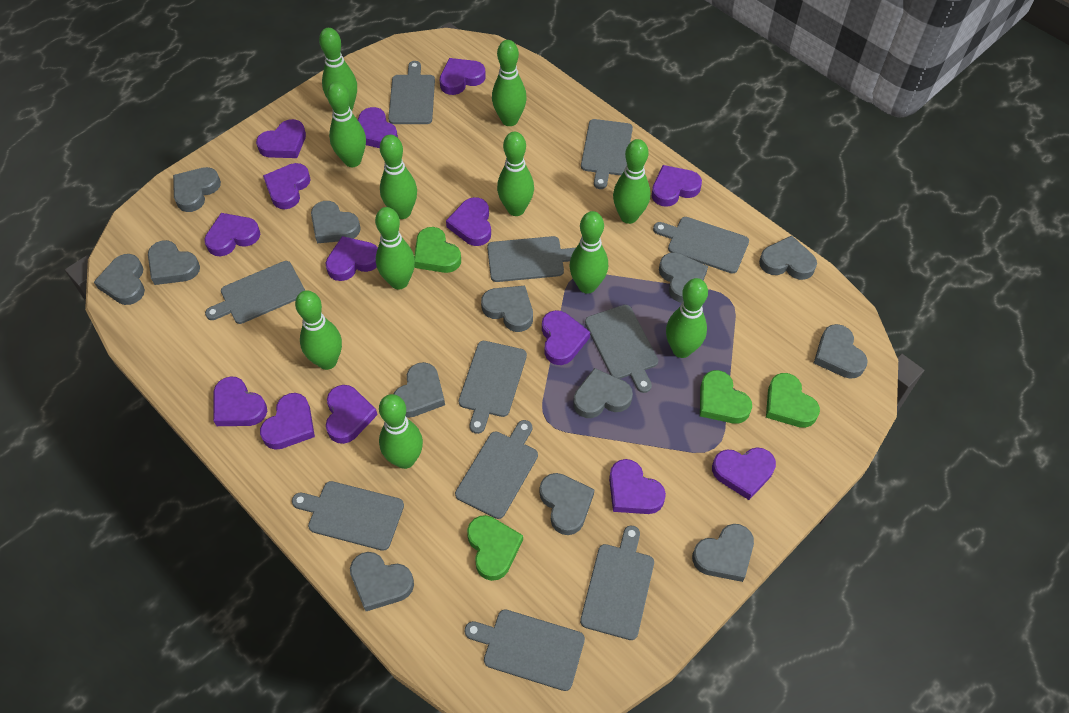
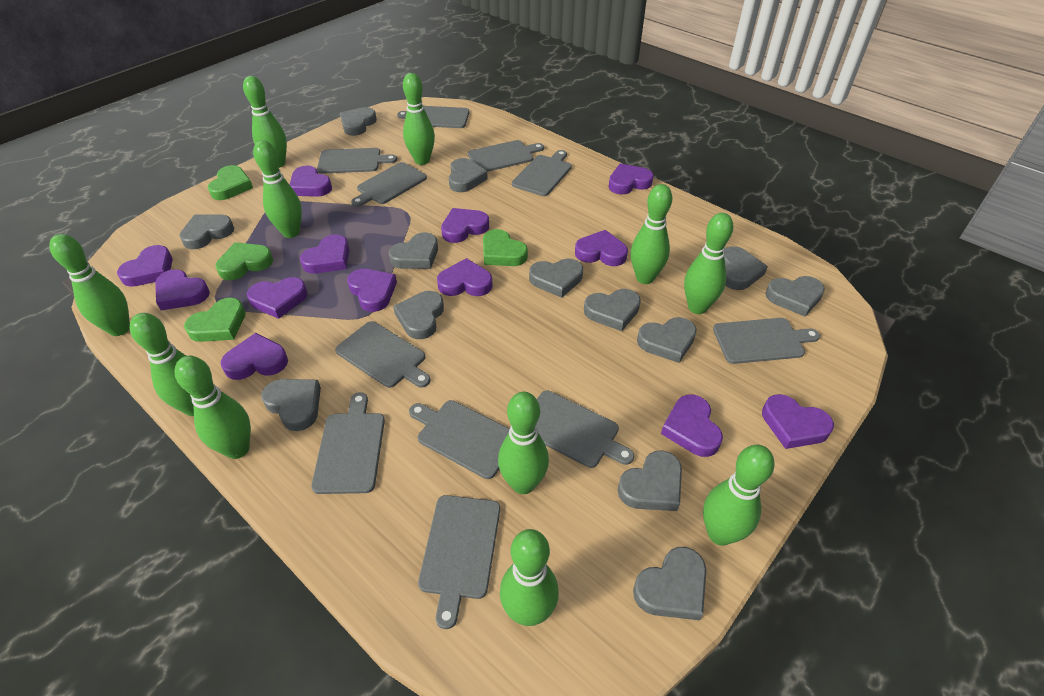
purple heart: [204,213,260,256] [213,376,267,426] [256,119,306,158] [260,393,315,450] [263,163,311,209] [326,236,378,281] [326,385,378,444] [358,107,398,148] [440,58,486,95] [446,197,491,246] [542,310,590,365] [609,459,666,514] [651,165,702,207] [712,447,776,500] = 14 -> [117,245,173,287] [155,269,210,310] [221,333,288,380] [247,277,308,319] [290,165,332,197] [300,234,349,274] [347,269,397,312] [437,258,493,296] [441,208,489,243] [575,230,628,266] [609,163,654,195] [661,395,723,457] [762,394,834,449] = 13

